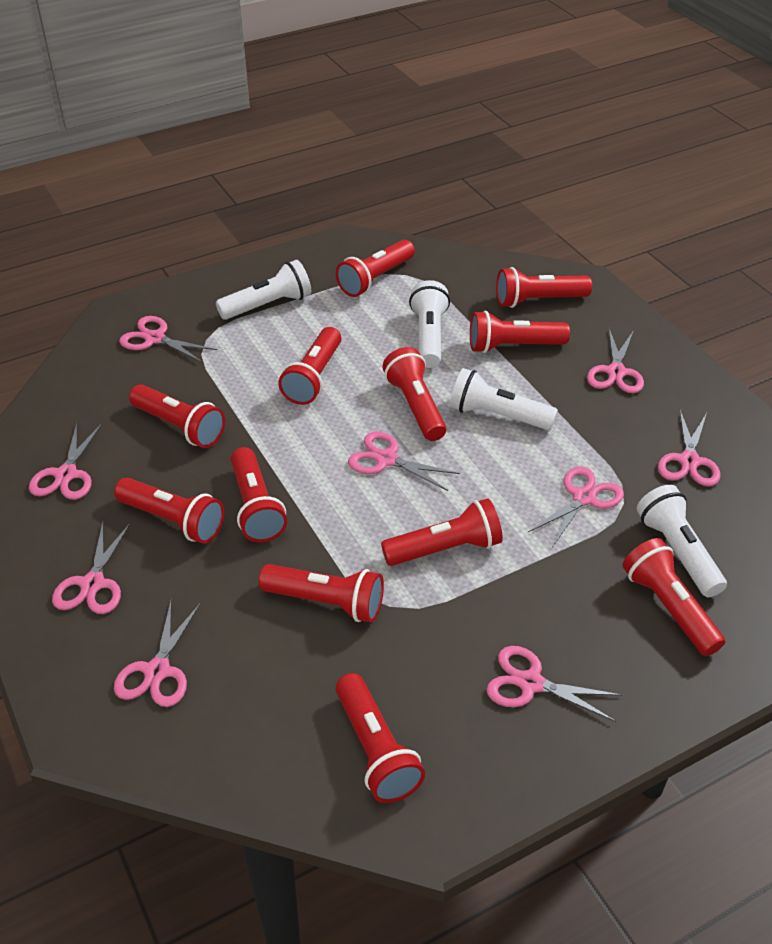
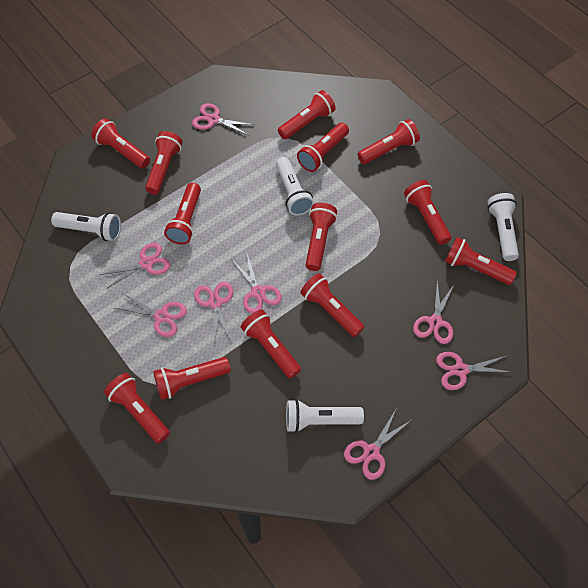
pink scissors: [29,423,103,500] [52,521,131,614] [114,601,201,707] [119,316,217,363] [348,431,460,491] [486,646,623,722] [528,466,624,547] [587,329,644,393] [658,410,720,486] = 9 -> [100,243,171,289] [115,293,187,337] [192,103,254,136] [194,281,233,345] [231,254,282,314] [344,410,410,480] [413,280,454,344] [436,352,513,390] = 8
red flashlight: [114,478,224,544] [129,385,225,448] [231,447,287,542] [258,564,384,623] [278,327,341,405] [335,673,425,803] [336,240,415,297] [381,498,503,566] [382,347,446,441] [470,311,570,353] [496,267,592,308] [623,538,725,656] = 12 -> [91,119,150,168] [104,373,170,444] [145,131,183,194] [153,357,231,400] [164,183,201,244] [241,309,301,379] [278,90,336,139] [297,123,349,172] [300,273,364,337] [306,203,337,271] [358,119,420,164] [404,180,452,245] [445,237,517,285] = 13

